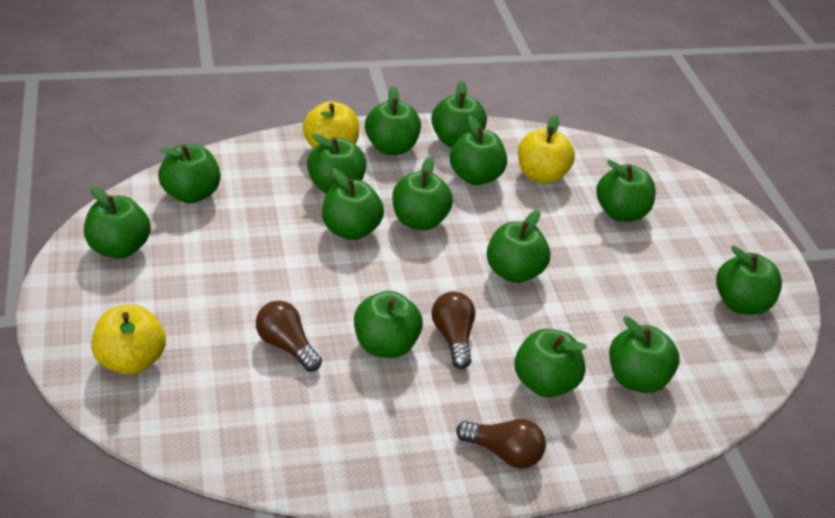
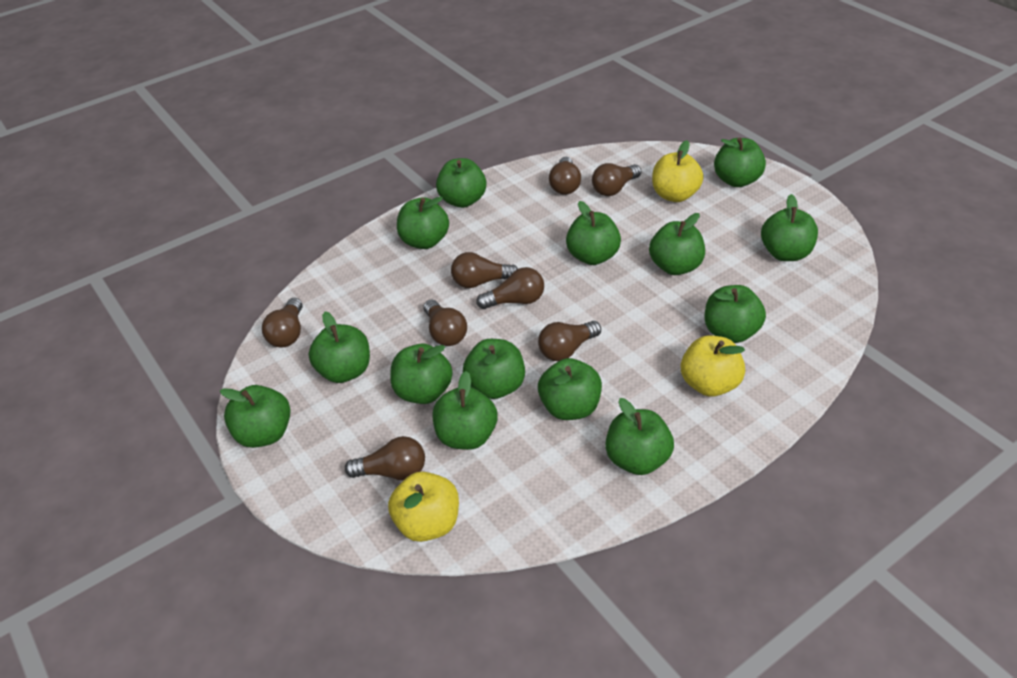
brown light bulb: [256,300,322,372] [432,291,476,369] [456,419,546,469] = 3 -> [262,298,303,347] [345,436,425,480] [424,300,467,346] [451,252,518,288] [476,267,544,309] [538,321,601,361] [549,157,581,195] [592,163,641,196] = 8

